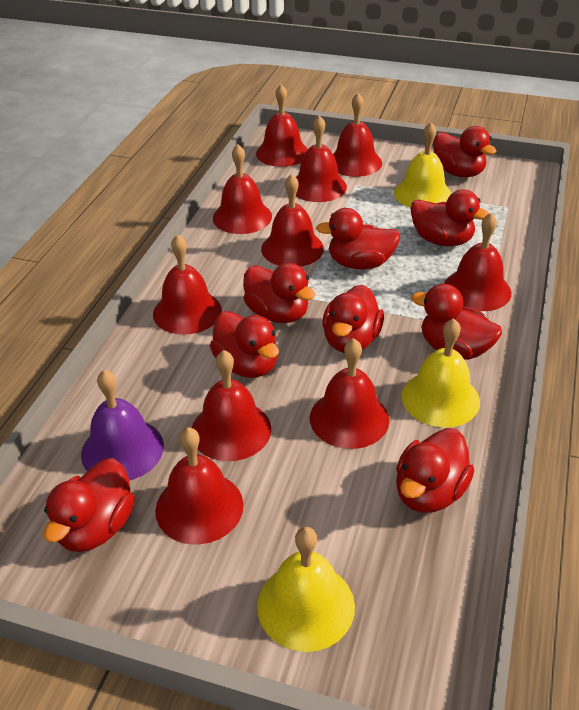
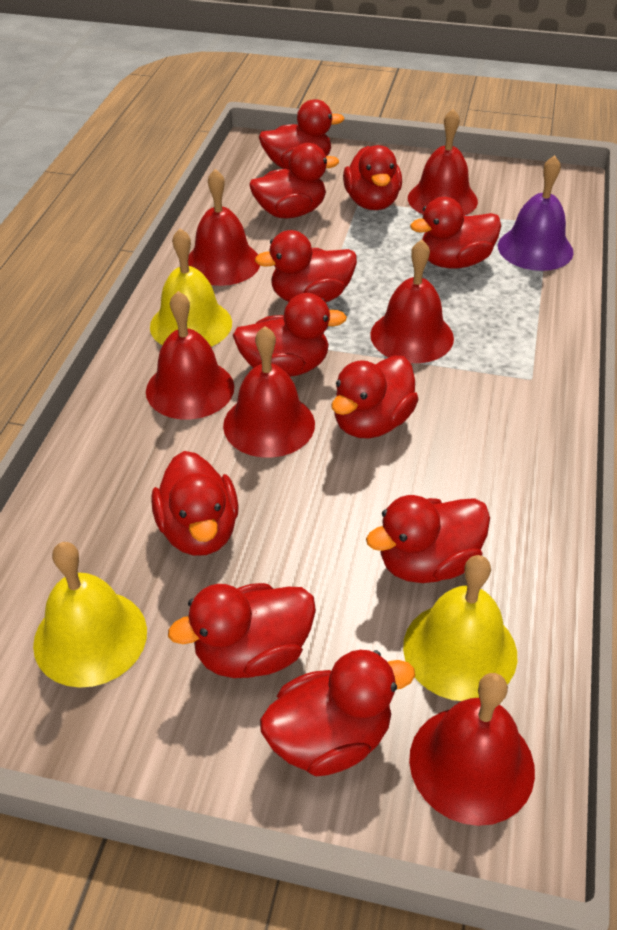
red bell: [153,234,222,335] [155,427,243,545] [192,350,271,461] [213,144,272,234] [256,84,308,167] [261,174,324,267] [296,115,347,202] [310,338,389,449] [333,93,382,177] [444,213,511,311] = 10 -> [146,291,234,420] [188,169,260,286] [223,326,315,458] [370,240,454,363] [408,109,478,216] [409,673,535,826] = 6
red duck: [43,458,135,552] [210,311,279,378] [243,263,315,323] [316,208,400,269] [322,285,384,353] [396,428,474,513] [410,189,490,246] [412,284,502,360] [433,126,496,177] = 9 -> [151,451,239,556] [168,583,316,678] [233,293,347,377] [249,143,339,218] [255,230,357,302] [259,99,344,170] [260,650,415,777] [332,356,419,438] [343,145,402,210] [366,495,490,583] [410,197,501,269] = 11

